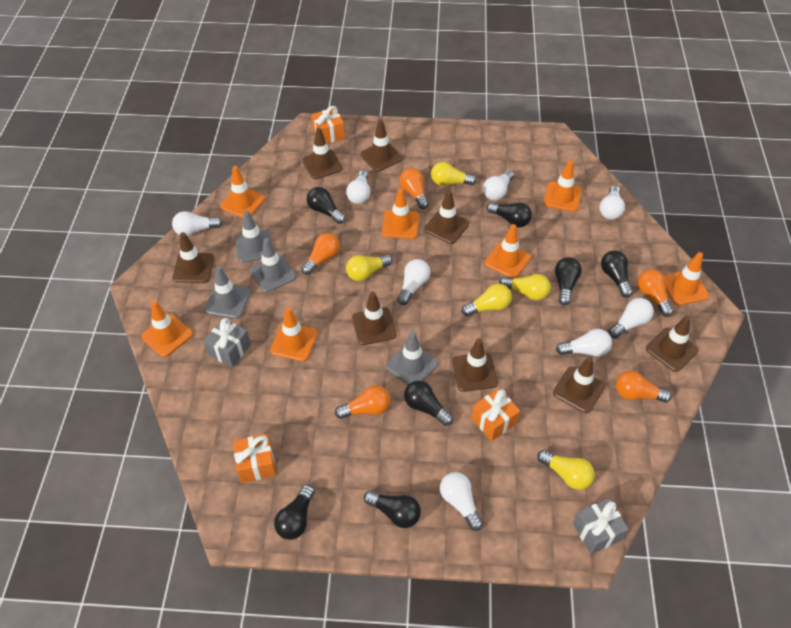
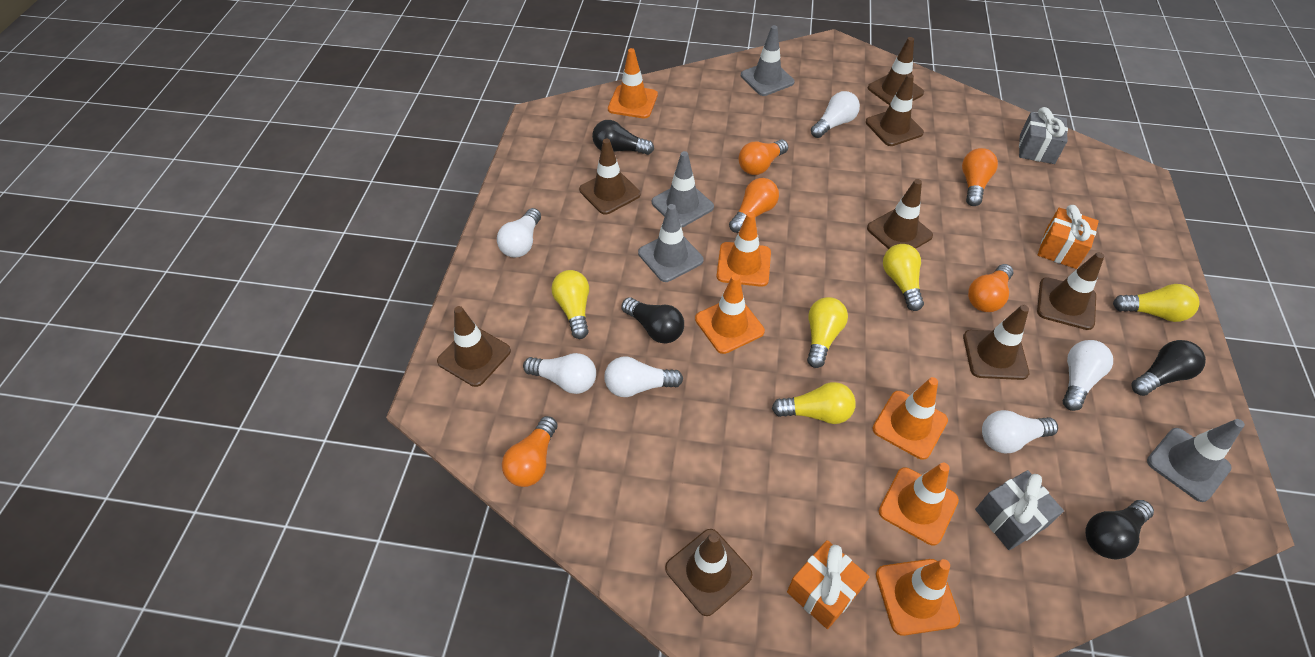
black light bulb: [274,485,315,540] [307,187,346,224] [364,490,421,528] [404,381,453,426] [487,202,532,227] [555,257,582,305] [601,250,633,298] = 7 -> [592,120,654,155] [621,297,684,344] [1085,500,1154,559] [1131,340,1206,396] = 4
orange gift: [233,434,276,483] [311,106,345,144] [471,388,520,441] = 3 -> [787,540,869,629] [1038,205,1099,269] = 2
orange traffic cone: [141,301,193,357] [220,166,265,218] [270,308,318,362] [382,188,419,239] [484,224,531,278] [543,160,582,212] [663,252,709,306] = 7 -> [608,48,658,118] [695,274,765,354] [717,212,771,287] [873,377,948,460] [876,559,960,636] [879,463,959,545] = 6
white light bulb: [172,211,223,236] [346,170,370,204] [397,259,430,305] [440,472,483,531] [483,170,514,201] [556,329,612,357] [600,186,625,220] [609,298,654,339] = 8 -> [497,208,541,257] [523,353,596,394] [604,357,683,397] [811,91,860,138] [982,410,1058,453] [1063,340,1113,411] = 6

